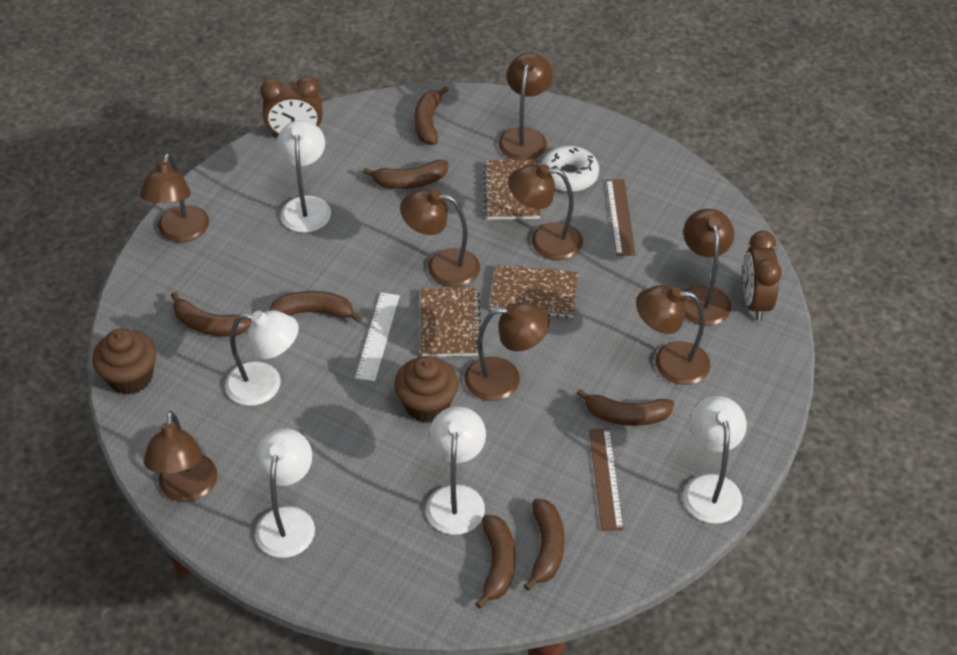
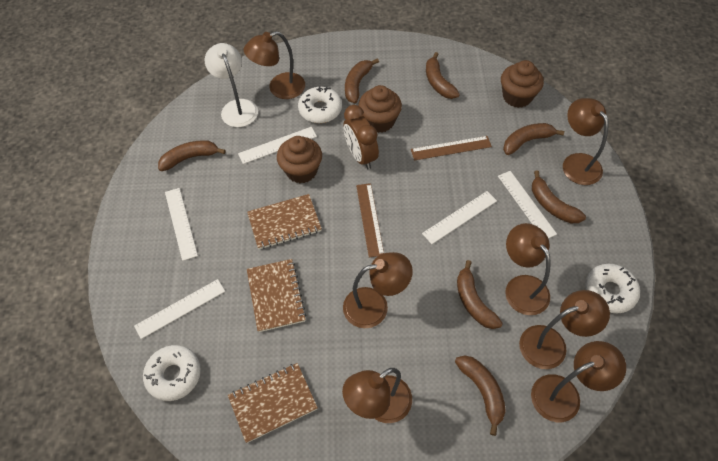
brown clock: [260,76,323,137] [743,231,782,321] = 2 -> [343,105,379,169] = 1
brown cupcake: [92,328,156,395] [394,356,459,423] = 2 -> [277,136,322,183] [358,85,402,133] [501,60,544,108] = 3
brown lamp: [140,153,209,242] [144,411,217,502] [400,189,480,287] [464,302,549,401] [499,53,553,160] [508,164,583,260] [636,285,710,385] [683,209,734,326] = 8 -> [244,31,305,99] [342,368,412,423] [343,252,413,328] [505,223,551,315] [519,290,610,369] [531,341,626,422] [563,98,608,185] = 7
white donut: [541,146,599,192] = 1 -> [143,345,201,401] [298,87,342,123] [585,264,640,313] = 3
white lamp: [225,310,299,406] [255,429,315,558] [277,120,331,233] [426,407,486,535] [683,396,747,524] = 5 -> [205,43,258,127] = 1
white ruler: [355,293,400,381] = 1 -> [134,279,225,339] [165,188,198,261] [238,127,317,164] [422,191,497,244] [498,171,557,238] = 5

